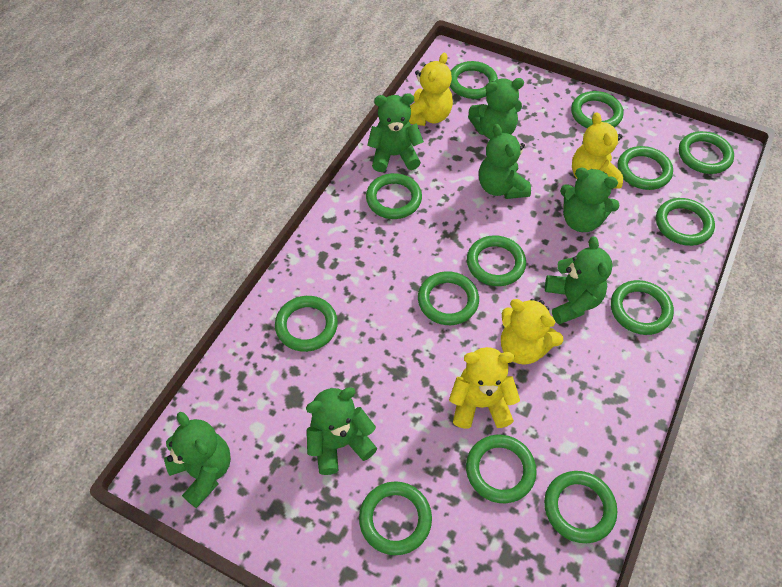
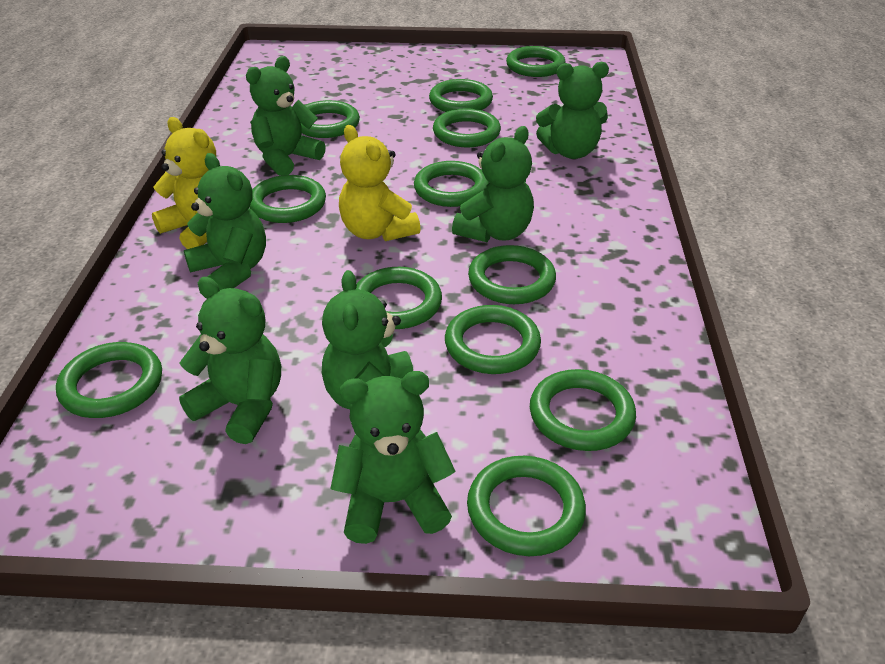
green ring: [275,296,338,352] [359,481,432,555] [366,173,422,219] [418,271,479,325] [450,61,498,99] [466,435,537,503] [467,235,526,286] [544,471,617,543] [571,91,624,128] [611,280,674,335] [617,146,673,190] [656,198,715,246] [679,131,734,174] = 13 -> [56,342,162,418] [249,175,326,223] [301,100,360,138] [356,267,442,329] [414,161,489,207] [429,79,493,112] [433,109,501,147] [445,305,541,374] [467,456,586,556] [468,245,556,304] [506,46,566,77] [530,369,636,451] = 12
yellow teddy bear: [409,53,453,126] [449,347,520,428] [501,299,563,365] [572,112,623,189] = 4 -> [152,117,216,249] [339,125,421,241] = 2

